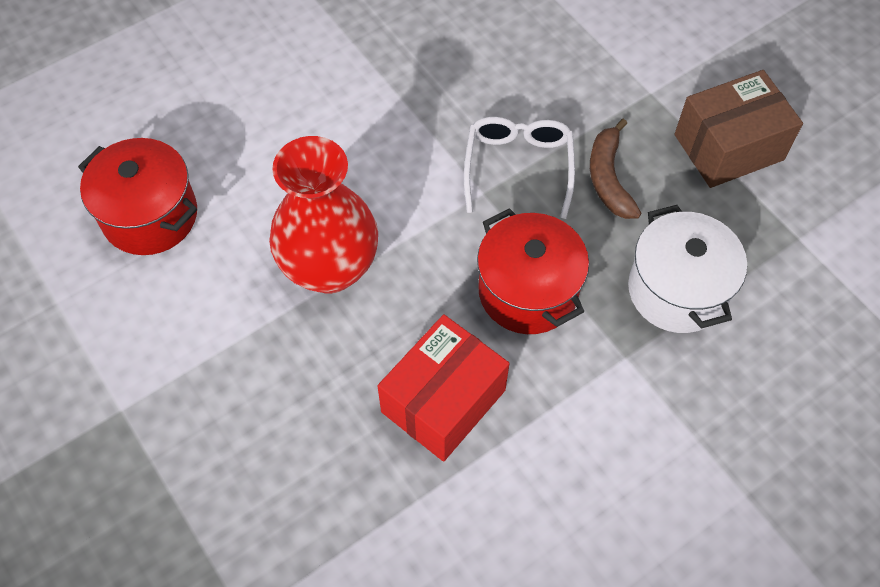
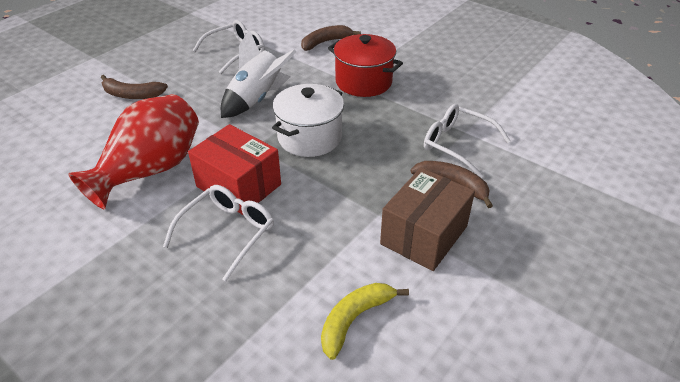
brown banana: [590,119,641,219] = 1 -> [101,75,168,99] [301,25,361,51] [411,161,493,208] = 3
red pot: [78,138,197,255] [477,208,589,334] = 2 -> [328,34,403,97] = 1
white glasses: [464,117,575,219] = 1 -> [163,185,274,281] [192,20,265,74] [424,104,511,178] = 3
white rocket: none = 0 -> [221,30,296,118] = 1
yellow banana: none = 0 -> [321,283,409,360] = 1

